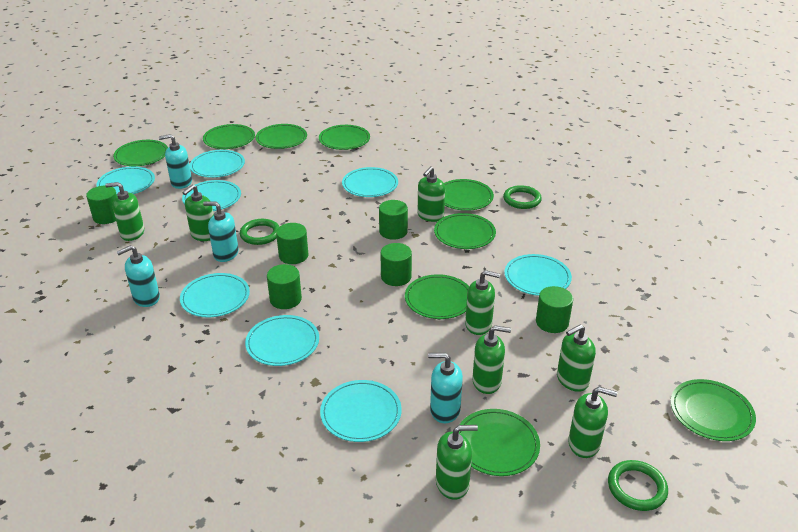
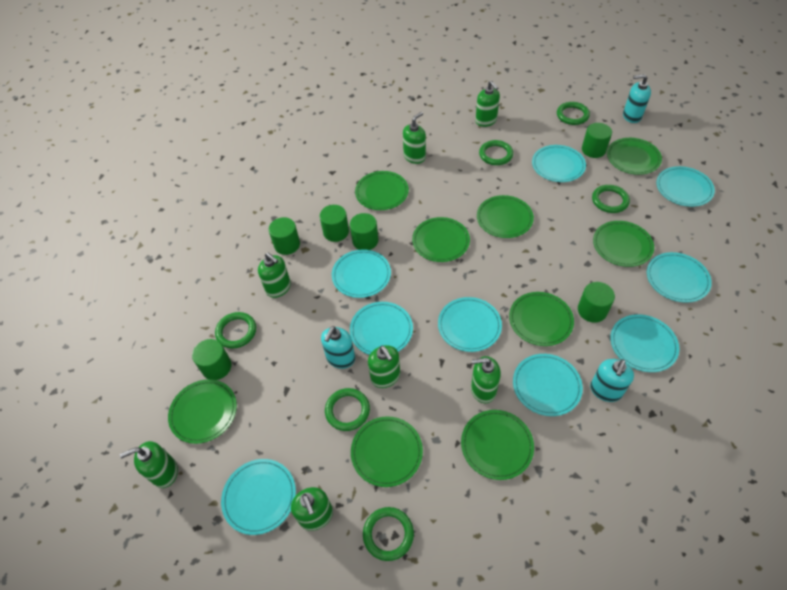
green ring: [240,219,280,245] [503,185,542,209] [608,460,668,511] = 3 -> [215,312,256,349] [325,388,370,431] [363,507,414,561] [479,140,513,165] [557,102,590,125] [592,185,630,213] = 6
green soap dispenser: [105,182,144,241] [183,185,214,241] [418,166,445,222] [436,425,478,500] [465,270,500,335] [472,325,511,394] [557,324,596,392] [568,387,617,458] = 8 -> [119,441,178,488] [258,253,291,298] [291,487,333,531] [368,345,400,388] [403,112,426,164] [471,356,501,403] [475,81,500,127] = 7
turquoise plate: [96,166,155,194] [180,273,250,317] [182,180,241,211] [190,150,245,178] [245,315,319,366] [320,380,402,442] [342,167,398,197] [505,254,572,296] = 8 -> [221,459,296,535] [332,250,391,298] [350,302,413,355] [438,297,502,352] [513,354,583,416] [532,145,586,182] [610,314,679,372] [647,252,712,303] [656,166,715,207] = 9
turquoise soap dispenser: [117,245,160,307] [159,134,192,189] [203,202,239,262] [428,353,463,423] = 4 -> [321,326,355,369] [590,359,634,402] [623,74,651,123] = 3

